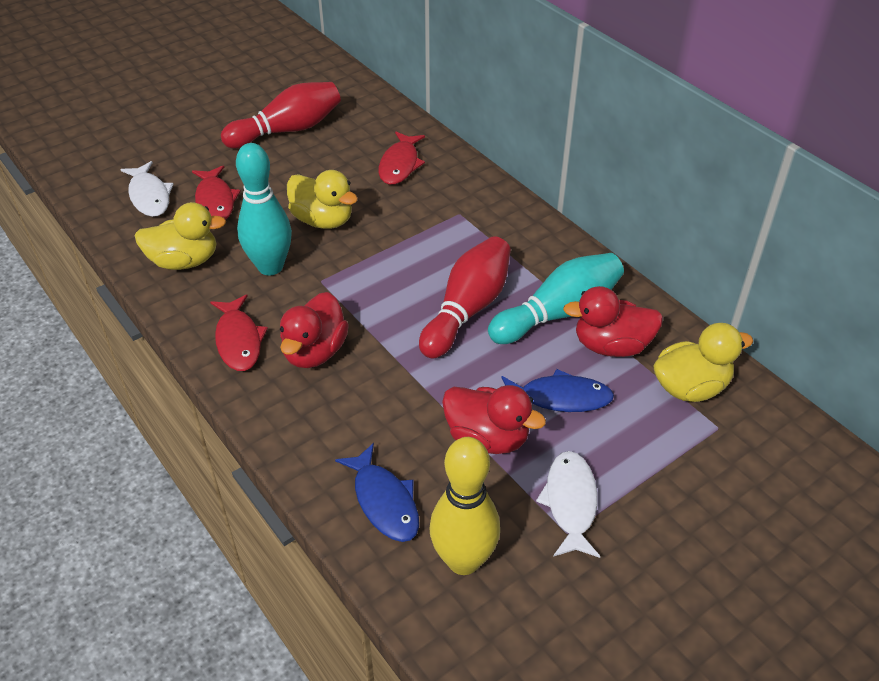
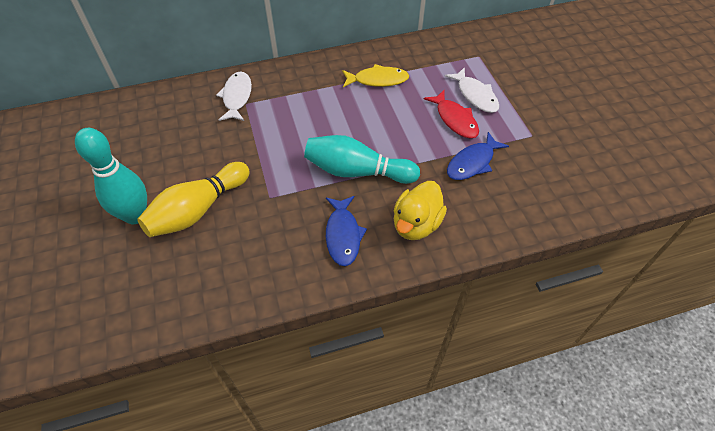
red bowling pin: [221,82,341,148] [419,236,511,358] = 2 -> none = 0
red duck: [280,292,349,368] [442,385,546,454] [563,286,663,357] = 3 -> none = 0
red fish: [192,165,241,220] [210,294,268,371] [379,132,425,185] = 3 -> [424,90,479,138] = 1
yellow duck: [135,202,226,270] [287,170,358,229] [653,323,753,402] = 3 -> [394,181,447,240] = 1
yellow fish: none = 0 -> [342,64,409,87] = 1

